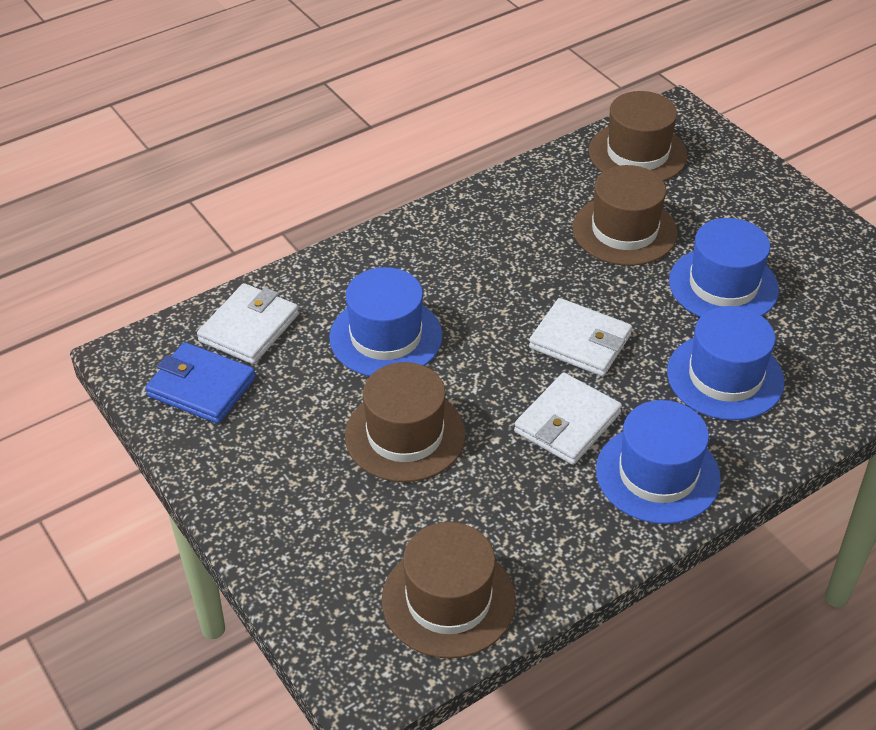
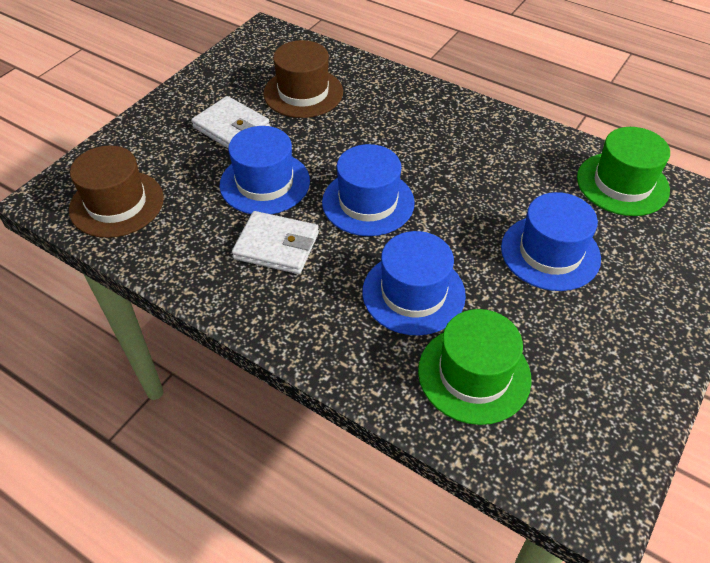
blue wallet: [145,342,256,424] = 1 -> none = 0
brown hat: [345,362,466,482] [382,522,516,659] [573,165,678,266] [589,91,688,181] = 4 -> [69,146,164,238] [263,40,343,118] = 2
green hat: none = 0 -> [418,309,532,425] [577,127,670,216] = 2
white wallet: [197,283,299,364] [514,373,622,465] [529,298,632,376] = 3 -> [191,96,270,148] [232,211,319,274] = 2

